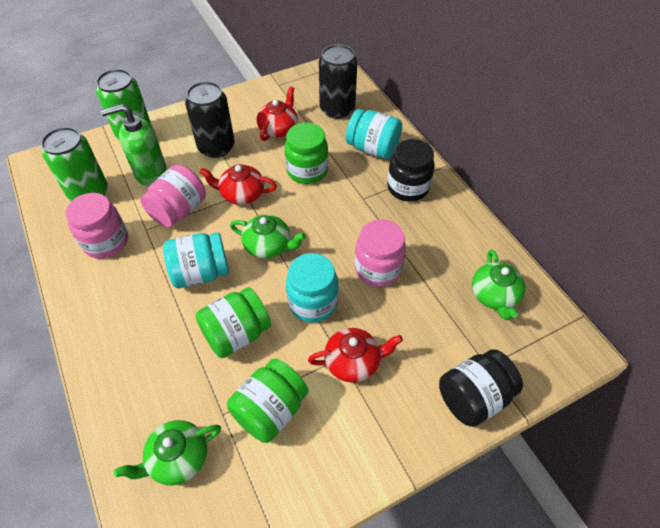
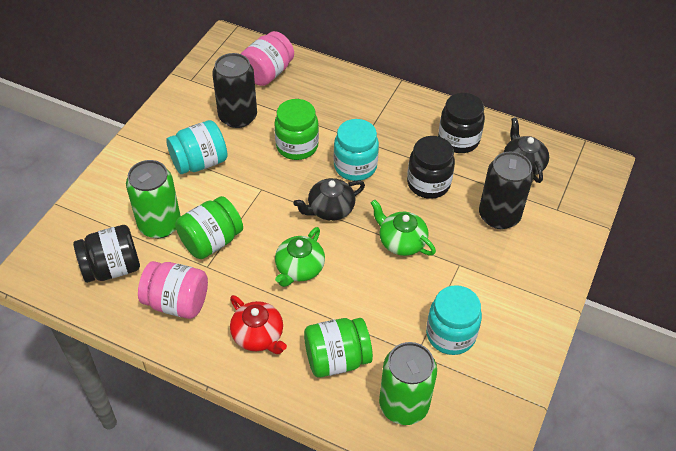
black jar: [387,139,435,202] [439,349,523,427] = 2 -> [73,225,140,283] [407,136,455,199] [438,93,485,153] = 3
black teapot: none = 0 -> [293,178,365,221] [504,118,549,183] = 2
green soap dispenser: [101,104,167,186] = 1 -> none = 0
green teapot: [114,420,221,485] [230,215,306,258] [472,249,526,320] = 3 -> [275,227,325,287] [371,200,436,256] = 2
pink jar: [66,193,128,259] [140,165,206,227] [355,219,406,287] = 3 -> [138,261,208,319] [241,31,294,86] = 2
red teapot: [200,164,277,205] [257,86,298,141] [308,328,403,383] = 3 -> [230,295,287,354] = 1

